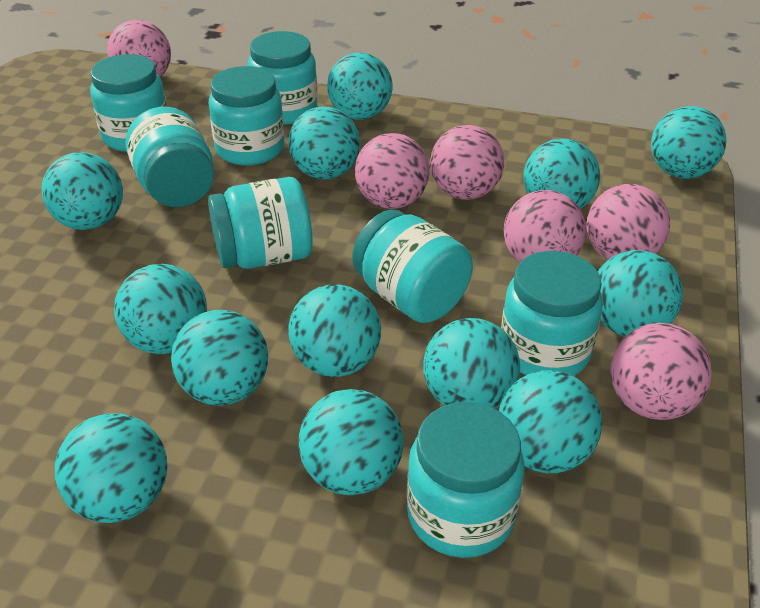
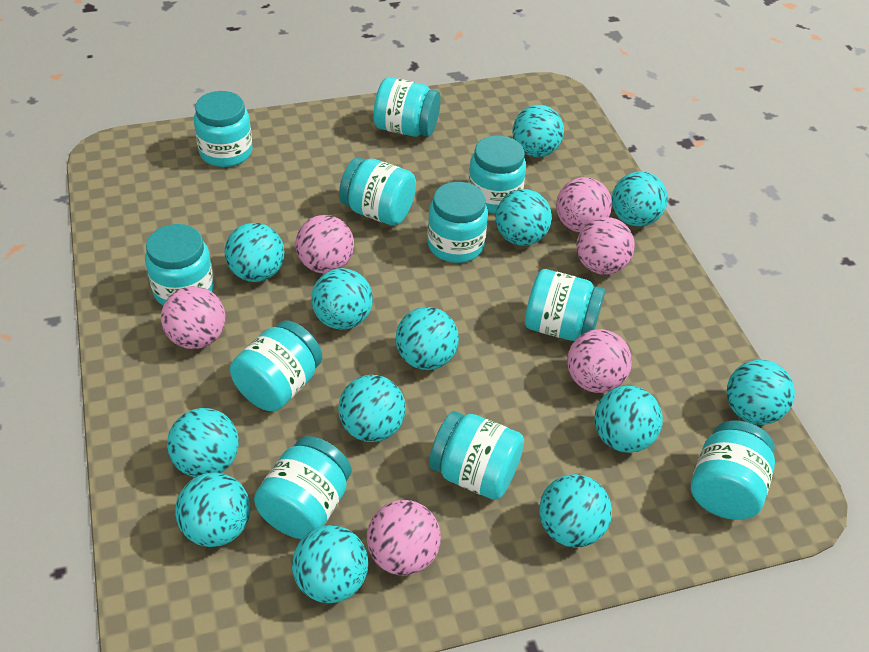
turquoise jar: [90,54,167,152] [125,107,214,207] [208,66,284,166] [208,177,312,269] [247,31,317,125] [352,209,473,323] [407,402,525,558] [501,251,603,376] = 8 -> [145,224,214,305] [194,91,253,167] [230,320,322,411] [254,436,351,539] [339,157,416,226] [373,77,441,137] [427,182,488,263] [429,411,524,500] [468,135,526,213] [525,269,605,341] [691,420,775,520] = 11

